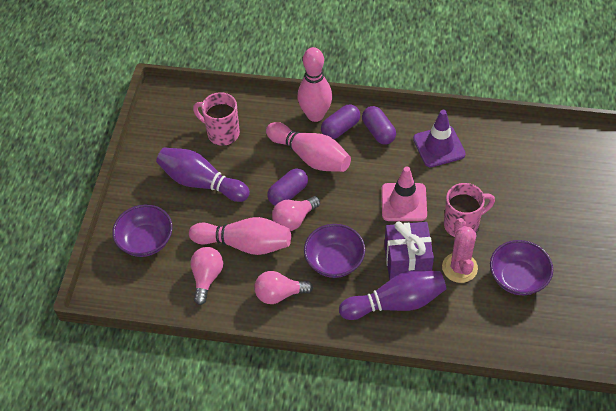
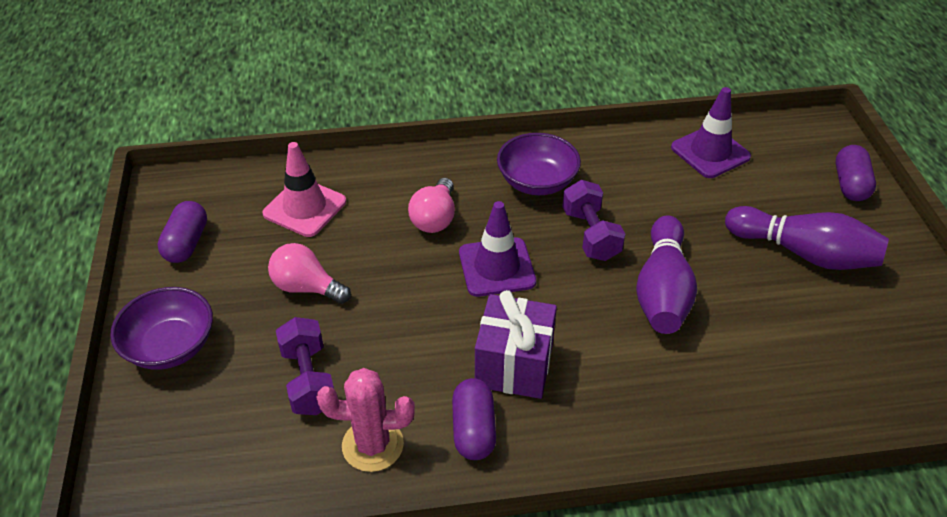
pink bowling pin: [189,217,291,255] [266,122,351,172] [298,47,332,122] = 3 -> none = 0
pink light bulb: [190,247,223,305] [254,271,313,304] [272,196,320,231] = 3 -> [268,243,351,304] [408,178,455,233] = 2
pink mug: [193,92,240,146] [444,183,495,237] = 2 -> none = 0
purple bowl: [112,204,173,257] [304,224,365,278] [490,240,553,295] = 3 -> [110,287,213,370] [497,133,581,195] = 2
purple dumbbell: none = 0 -> [276,317,334,415] [562,180,625,261] = 2
purple traffic cone: [413,110,466,167] = 1 -> [459,201,536,297] [671,87,751,178] = 2

